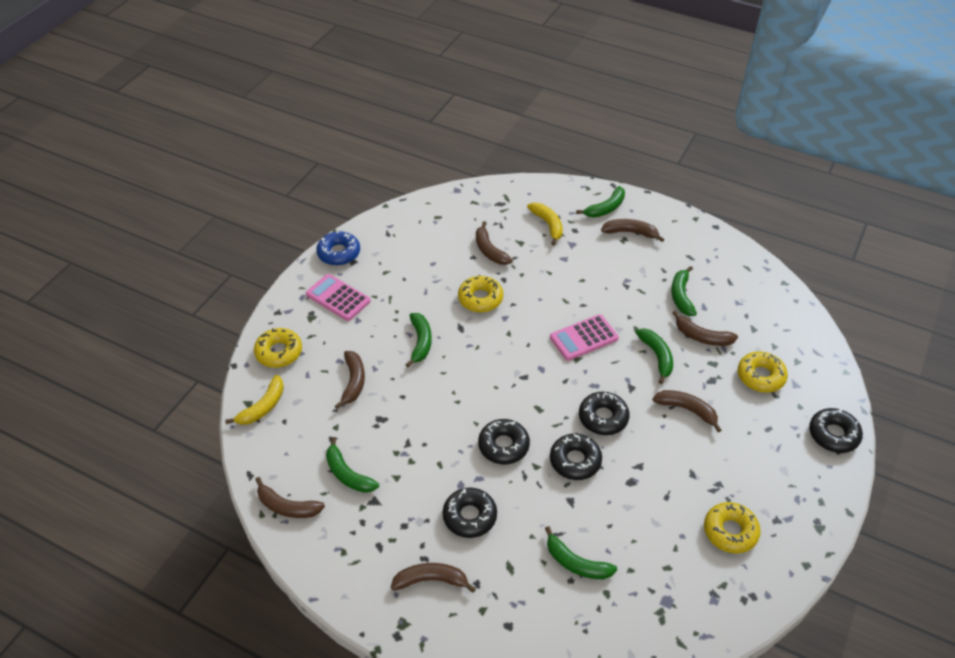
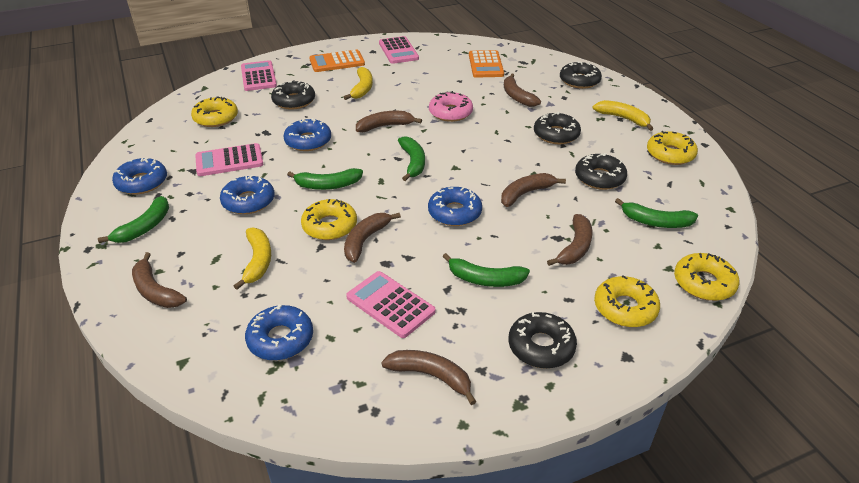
blue donut: [316,231,360,266] = 1 -> [112,158,167,195] [220,175,274,214] [245,304,313,360] [283,118,331,151] [428,187,482,226] = 5
green banana: [326,437,379,493] [405,313,432,367] [545,526,617,579] [576,186,625,218] [635,328,673,384] [671,266,697,316] = 6 -> [98,196,169,243] [287,168,363,190] [398,136,425,181] [442,253,530,287] [615,198,698,228] = 5
orange calculator: none = 0 -> [309,50,365,72] [469,50,504,78] = 2
pink calculator: [306,274,371,321] [550,314,619,361] = 2 -> [195,143,263,176] [241,60,277,91] [346,271,435,338] [379,36,419,64] = 4
pink donut: none = 0 -> [429,91,473,122] = 1
yellow banana: [225,375,284,425] [527,203,563,245] = 2 -> [234,228,271,290] [344,67,373,100] [592,100,653,131] = 3
yellow donut: [254,328,302,368] [458,276,503,312] [704,502,761,554] [738,351,788,393] = 4 -> [191,96,238,127] [301,199,357,240] [594,275,660,327] [647,131,698,165] [674,253,739,301] = 5

